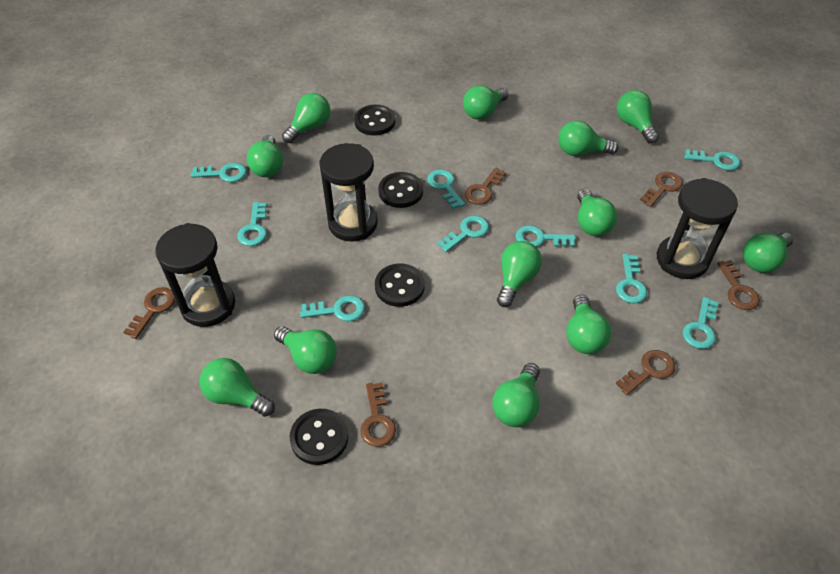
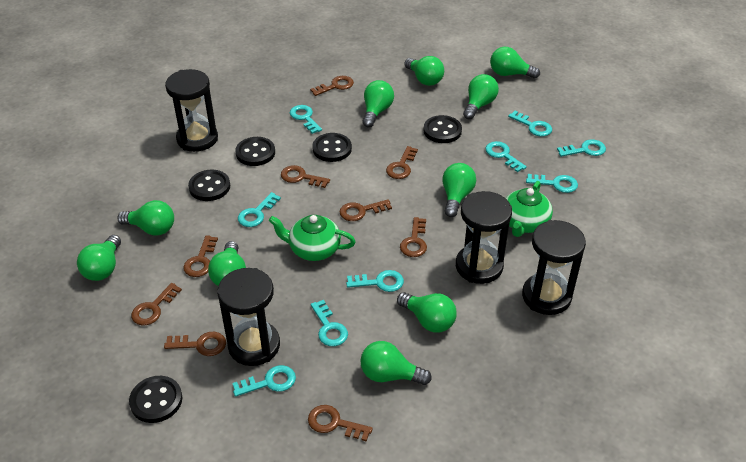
black button: [290,409,349,465] [354,105,396,136] [375,264,425,307] [378,172,423,208] = 4 -> [129,376,182,423] [188,170,230,201] [235,137,275,166] [312,133,352,162] [423,115,462,143] = 5
black hourglass: [155,223,235,327] [319,143,378,241] [657,178,738,279] = 3 -> [165,69,218,152] [217,268,280,366] [456,191,512,284] [522,220,586,315] = 4
brown key: [123,287,176,339] [360,383,396,447] [465,167,506,205] [616,350,675,395] [640,172,683,207] [717,260,760,310] = 6 -> [131,283,182,325] [164,332,226,356] [183,235,218,277] [281,165,330,188] [308,405,373,442] [310,76,354,96] [340,199,392,221] [386,146,418,179] [400,217,427,257] = 9
green light bulb: [199,358,275,417] [247,135,283,177] [274,326,337,374] [282,93,331,143] [463,85,509,120] [492,363,540,427] [497,241,542,307] [558,120,619,156] [566,294,611,354] [577,189,617,236] [617,90,659,144] [743,232,793,273] = 12 -> [77,235,121,281] [117,200,174,236] [208,241,246,286] [361,341,432,385] [363,80,394,127] [397,292,457,333] [404,56,444,86] [442,163,476,217] [463,74,499,119] [490,47,540,79] = 10
green teapot: none = 0 -> [269,215,356,261] [506,181,553,237] = 2

